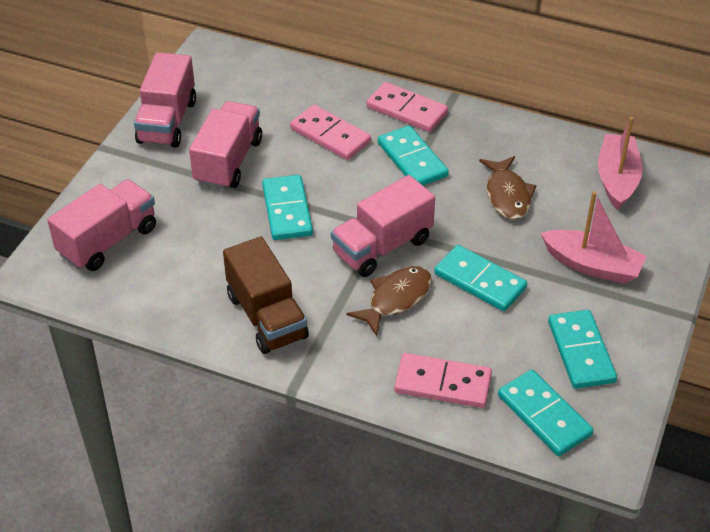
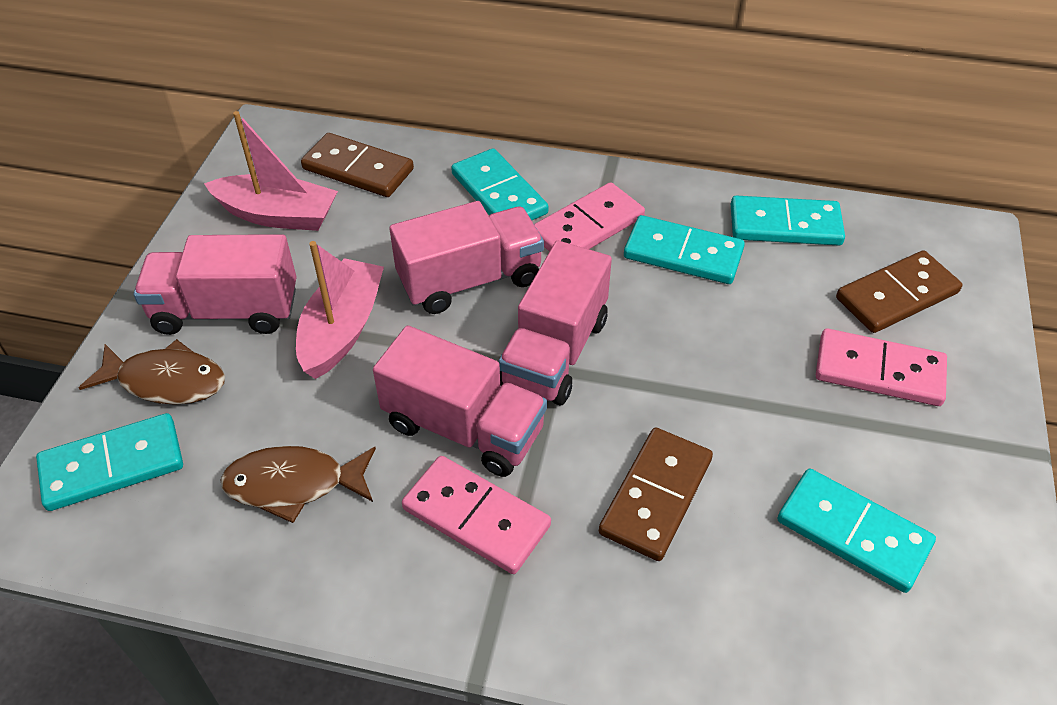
brown domino: none = 0 -> [301,133,414,197] [599,427,713,561] [836,250,963,333] = 3
brown truck: [223,237,309,354] = 1 -> none = 0

